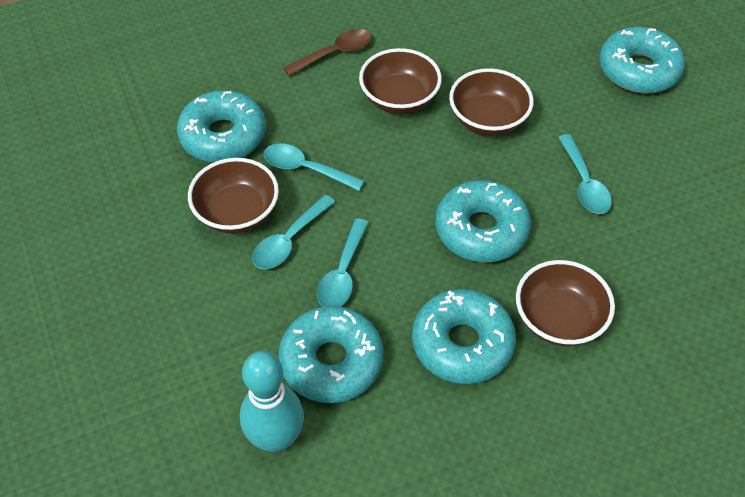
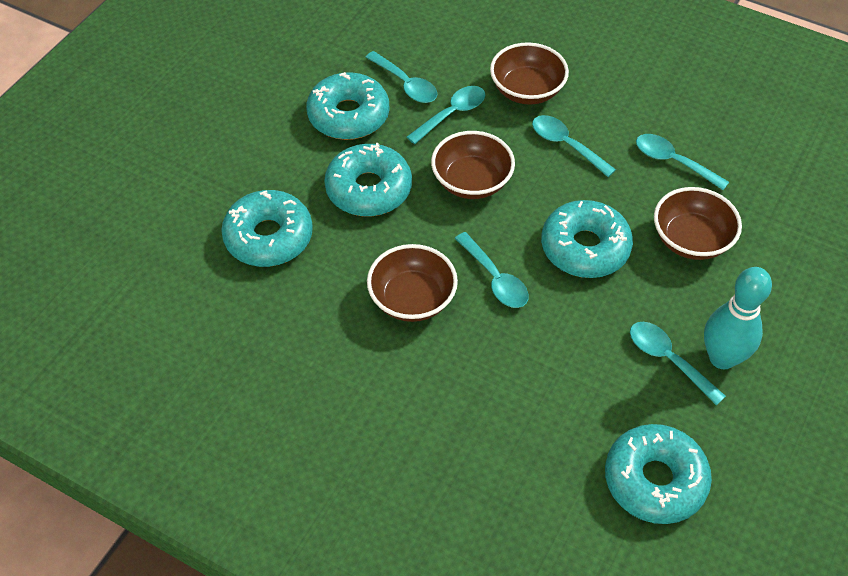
brown spoon: [283,29,372,76] = 1 -> none = 0
turquoise spoon: [252,195,335,269] [263,143,365,191] [317,218,369,307] [558,134,612,214] = 4 -> [365,51,438,103] [407,86,485,144] [455,232,529,308] [532,115,616,177] [630,322,726,405] [636,134,729,190] = 6

